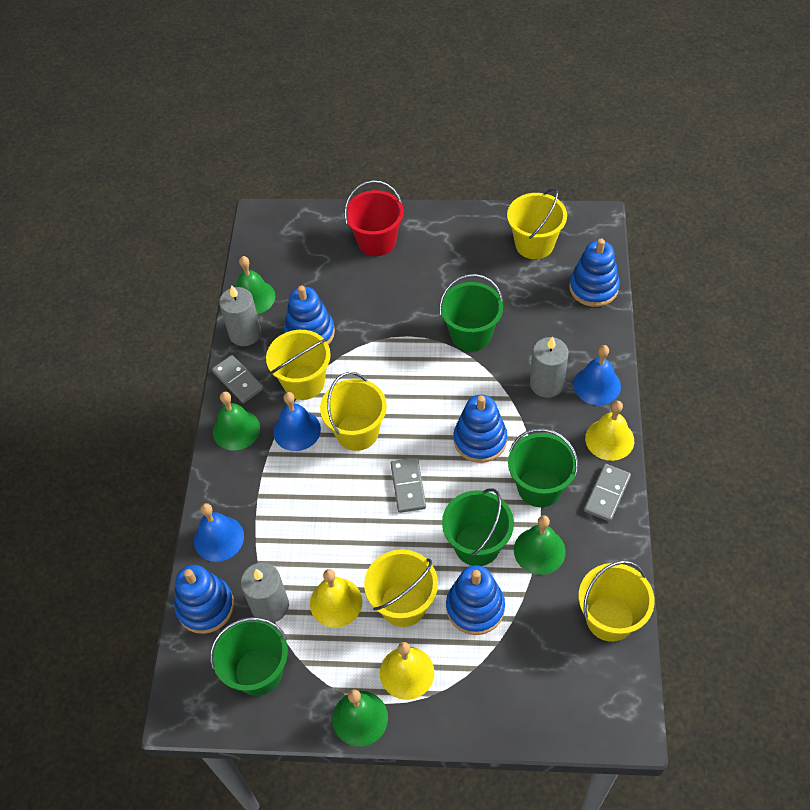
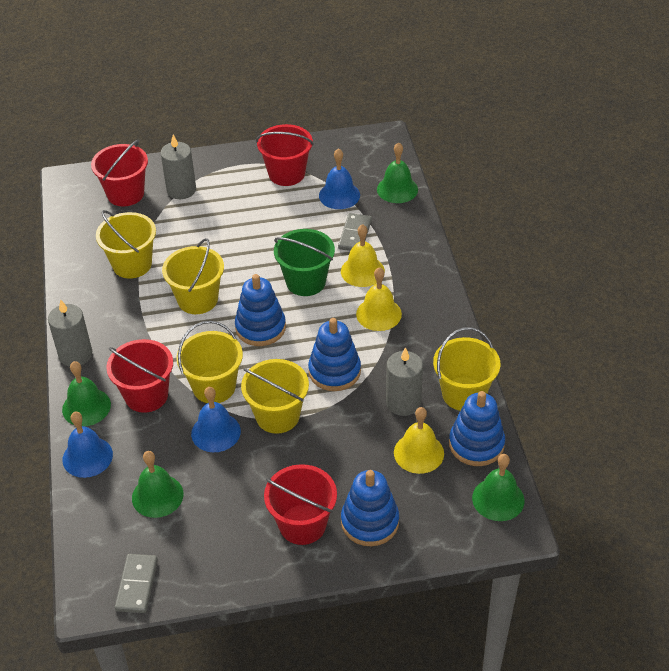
blue stacking toy: [174,565,234,634] [284,286,335,345] [446,565,505,635] [453,395,507,463] [569,239,620,307] = 5 -> [235,274,286,346] [308,318,361,391] [341,470,399,546] [449,391,505,466] = 4
green bucket: [210,617,288,696] [439,274,503,351] [442,488,514,566] [508,428,579,507] = 4 -> [274,229,335,296] = 1
grey domino: [212,355,264,403] [391,458,426,513] [584,464,631,522] = 3 -> [115,554,158,613] [338,213,372,251] = 2
red bucket: [344,180,404,256] = 1 -> [91,140,148,206] [106,339,173,413] [256,124,314,186] [264,464,337,545] = 4

